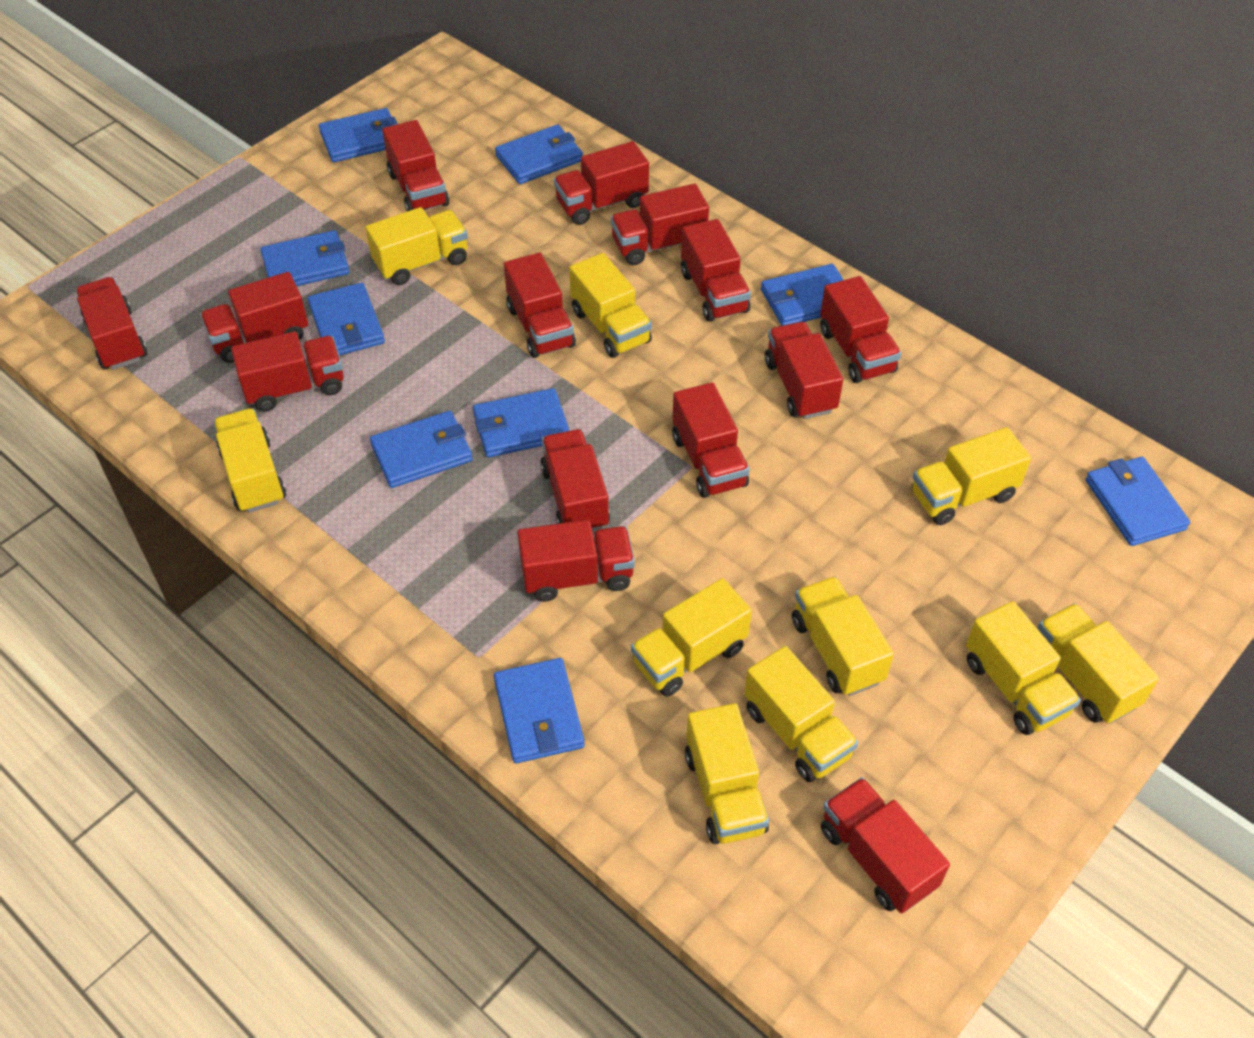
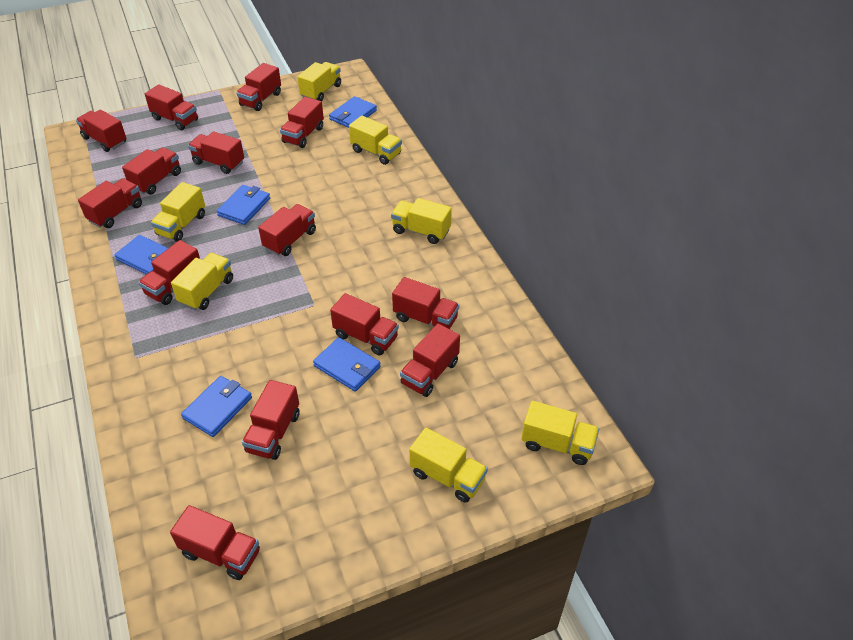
blue wallet: [260,230,349,286] [308,283,385,356] [319,108,398,162] [370,411,473,488] [473,388,570,458] [494,658,585,763] [495,124,583,184] [761,264,844,326] [1085,457,1190,546] = 9 -> [115,235,168,275] [181,376,252,437] [217,185,270,225] [313,337,381,392] [329,96,377,128] = 5
yellow truck: [213,408,286,513] [365,207,468,285] [569,253,652,358] [631,578,752,697] [685,703,769,844] [744,646,858,782] [792,576,894,696] [912,427,1031,525] [966,601,1081,735] [1037,603,1159,724] = 10 -> [151,182,205,242] [171,253,233,310] [297,62,341,101] [349,116,402,165] [391,198,452,244] [409,428,488,503] [521,401,599,465] = 7

